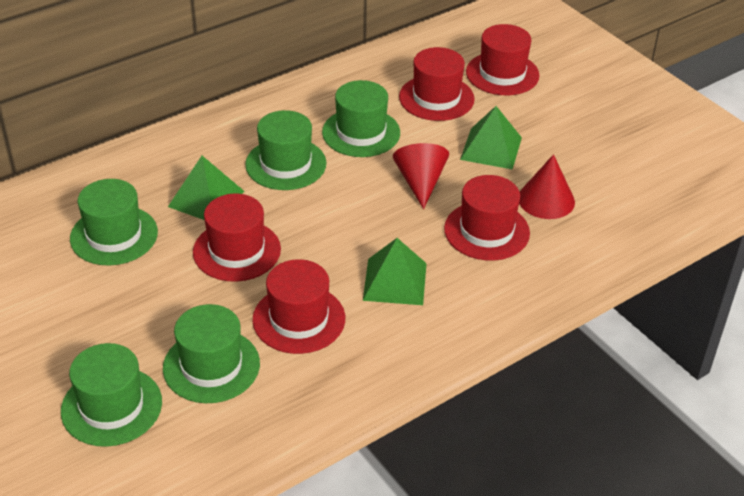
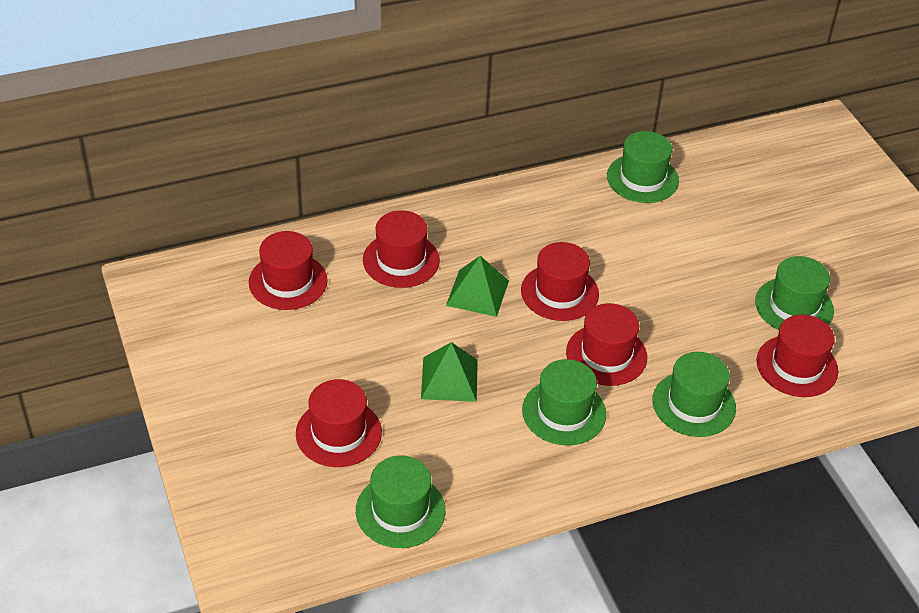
green pyramid: [168,156,245,220] [363,238,427,305] [460,106,522,170] = 3 -> [421,342,478,402] [446,256,509,317] = 2
red cone: [393,143,449,209] [519,154,575,219] = 2 -> none = 0
red hat: [193,193,281,282] [252,259,345,354] [399,47,475,121] [444,175,530,260] [466,24,540,95] = 5 -> [249,231,328,310] [296,379,382,467] [363,210,440,288] [521,242,599,321] [566,303,647,386] [757,315,838,397] = 6

